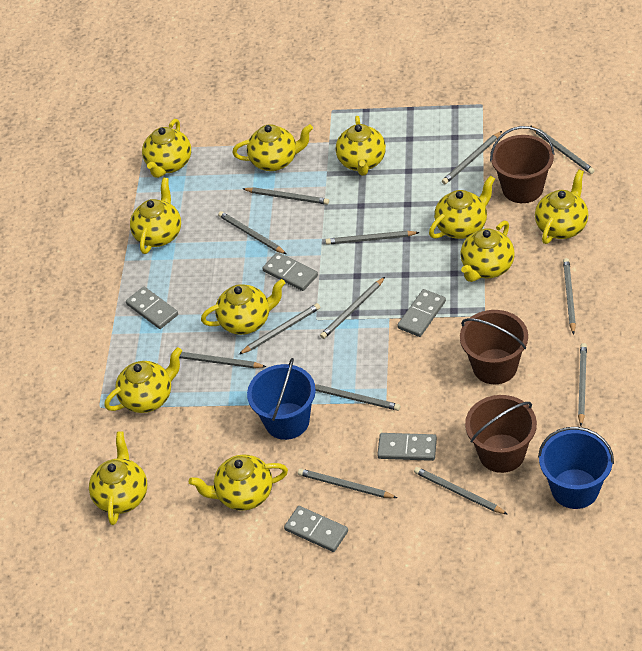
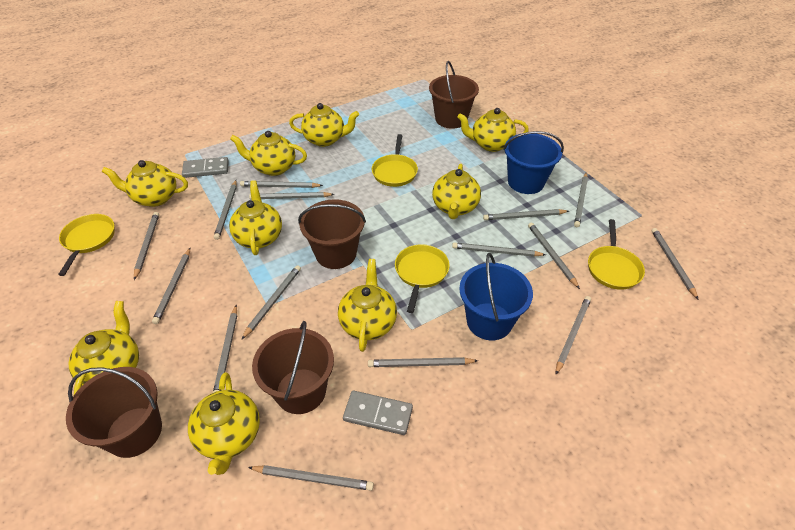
brown bucket: [460,310,528,384] [465,395,537,473] [490,126,555,203] = 3 -> [66,367,162,458] [252,321,334,414] [298,199,366,269] [429,61,479,129] = 4
grey domino: [126,287,178,329] [262,252,318,291] [284,506,348,552] [377,433,437,461] [397,289,446,337] = 5 -> [182,157,229,178] [343,391,413,435] = 2
grey pencil: [172,351,266,368] [218,211,286,254] [239,303,320,354] [243,188,329,205] [298,469,397,498] [315,384,400,411] [320,277,385,339] [326,231,420,245] [414,467,508,515] [442,131,502,184] [530,125,595,174] [563,258,576,335] [578,343,587,426] = 13 -> [134,212,159,280] [152,248,190,324] [213,305,237,393] [214,180,237,240] [240,181,323,188] [241,265,301,340] [248,465,374,491] [249,192,335,199] [368,357,478,367] [452,243,546,257] [483,209,569,220] [528,222,580,289] [556,296,591,374] [574,173,588,227] [652,228,698,299] = 15
yellow pan: none = 0 -> [58,214,115,276] [372,134,418,187] [395,244,450,313] [588,219,645,290] = 4
yellow teapot: [89,432,147,525] [104,347,182,413] [130,177,181,254] [142,119,191,178] [189,454,288,511] [201,279,285,335] [232,124,313,171] [336,116,386,176] [429,175,495,239] [461,221,515,282] [535,169,588,244] = 11 -> [68,301,139,394] [102,160,188,207] [188,372,260,475] [229,180,282,255] [230,131,307,176] [289,103,359,147] [338,259,397,352] [432,164,481,219] [457,108,529,152] = 9

